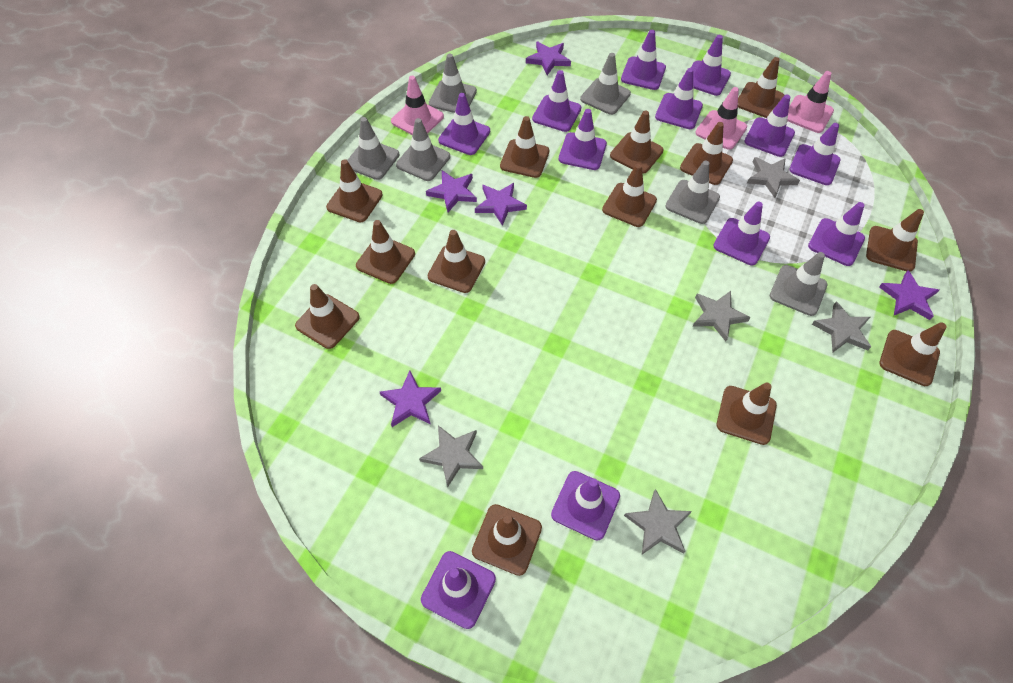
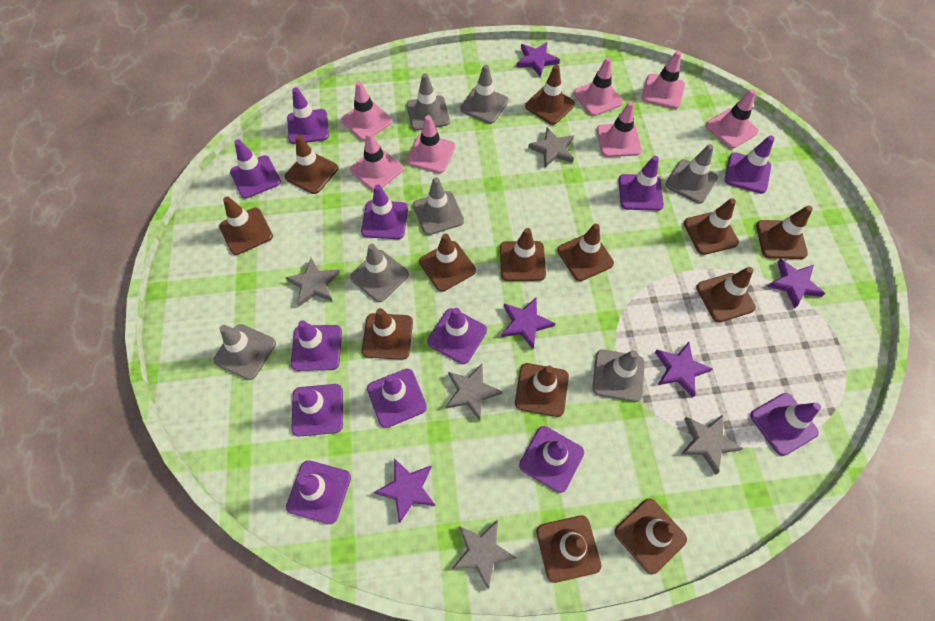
grey traffic cone: [347,117,399,180] [396,118,450,181] [429,54,477,113] [580,53,631,115] [665,160,720,224] [770,252,827,316] = 6 -> [213,324,276,380] [350,244,409,302] [406,73,450,131] [413,178,464,235] [460,65,508,124] [592,349,645,402] [665,144,718,203] = 7
pink traffic cone: [391,76,444,135] [695,87,747,150] [787,71,834,133] = 3 -> [341,81,392,141] [350,132,403,191] [407,115,455,173] [574,57,623,116] [597,101,642,157] [642,51,685,109] [706,89,759,149] = 7

